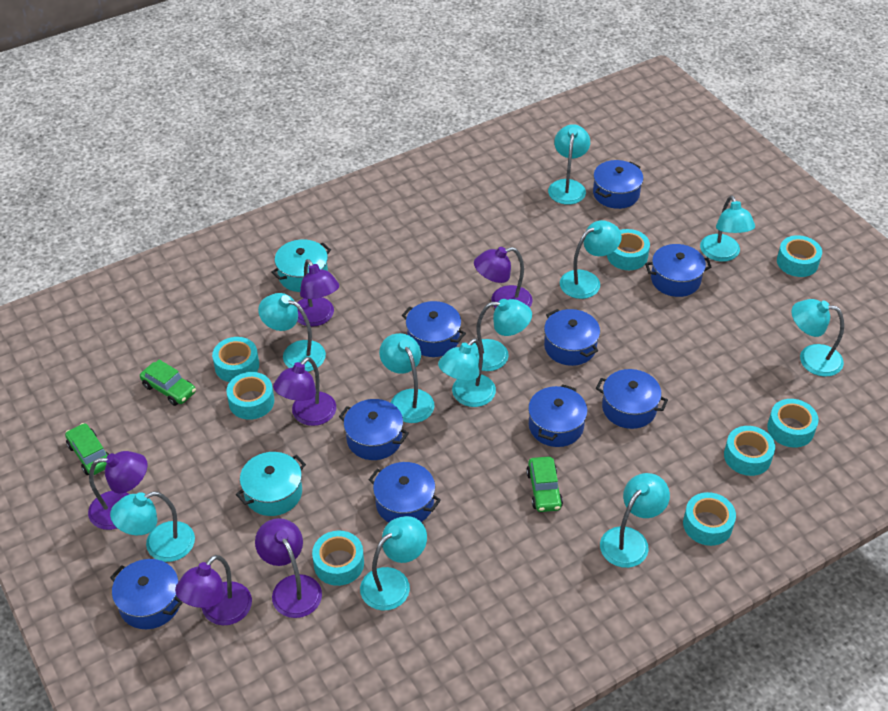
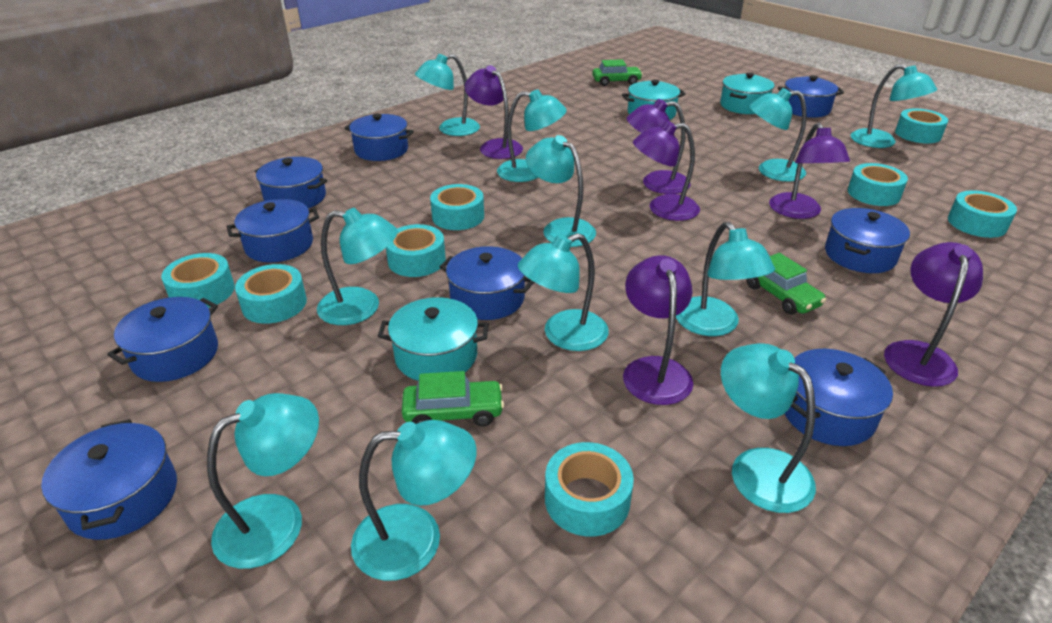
turquoise pot: [236,452,306,516] [271,239,331,292] = 2 -> [378,297,489,381] [622,80,685,120] [720,73,775,114] = 3

